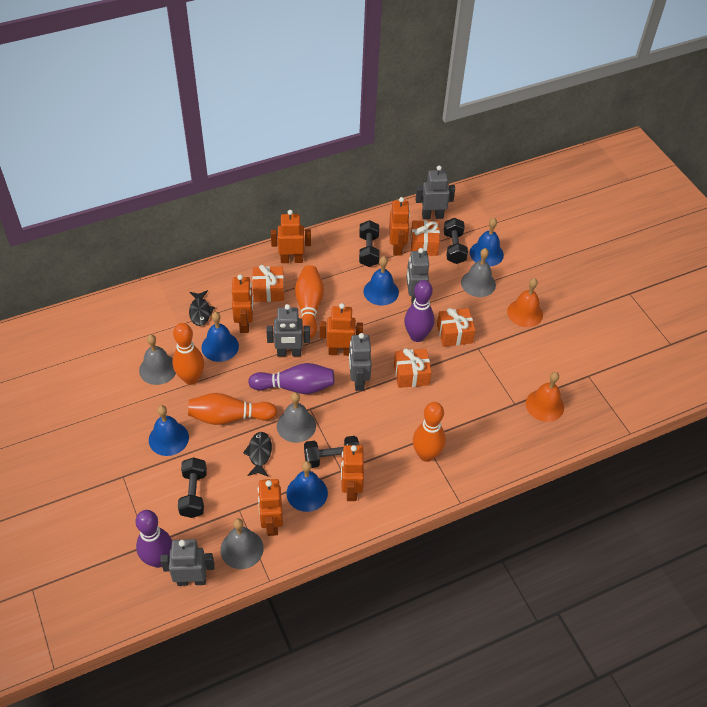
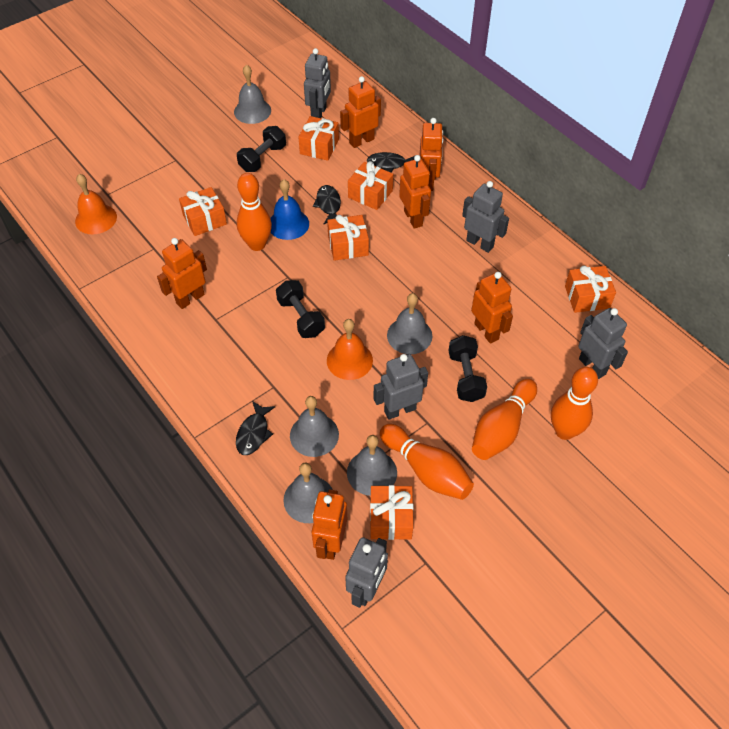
black dumbbell: [178,457,207,518] [304,436,359,468] [359,220,380,267] [444,218,468,264] = 4 -> [237,126,286,172] [276,280,325,338] [449,335,487,402] = 3
black fish: [189,290,215,326] [243,432,272,476] = 2 -> [236,401,276,455] [313,185,341,224] [367,152,416,172] = 3
blue bell: [149,405,189,456] [201,312,239,362] [286,461,328,512] [364,256,399,306] [470,218,504,266] = 5 -> [271,179,309,240] = 1
grey bell: [139,335,176,385] [220,518,264,569] [277,392,316,443] [461,248,496,297] = 4 -> [234,65,271,124] [283,463,333,523] [290,396,339,457] [347,435,397,496] [387,293,432,354] = 5
orange gift: [252,265,284,302] [394,348,432,388] [411,220,440,256] [437,308,476,347] = 4 -> [179,187,227,236] [298,116,339,161] [327,215,369,261] [348,161,393,210] [370,485,413,540] [565,266,616,313] = 6
purple bowling pin: [135,510,172,568] [248,363,334,394] [404,280,434,342] = 3 -> none = 0

